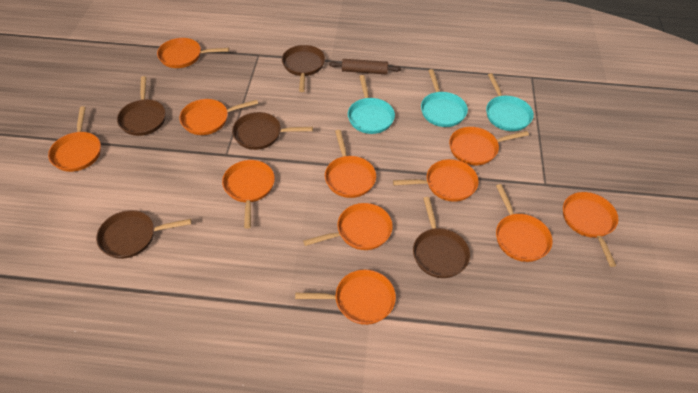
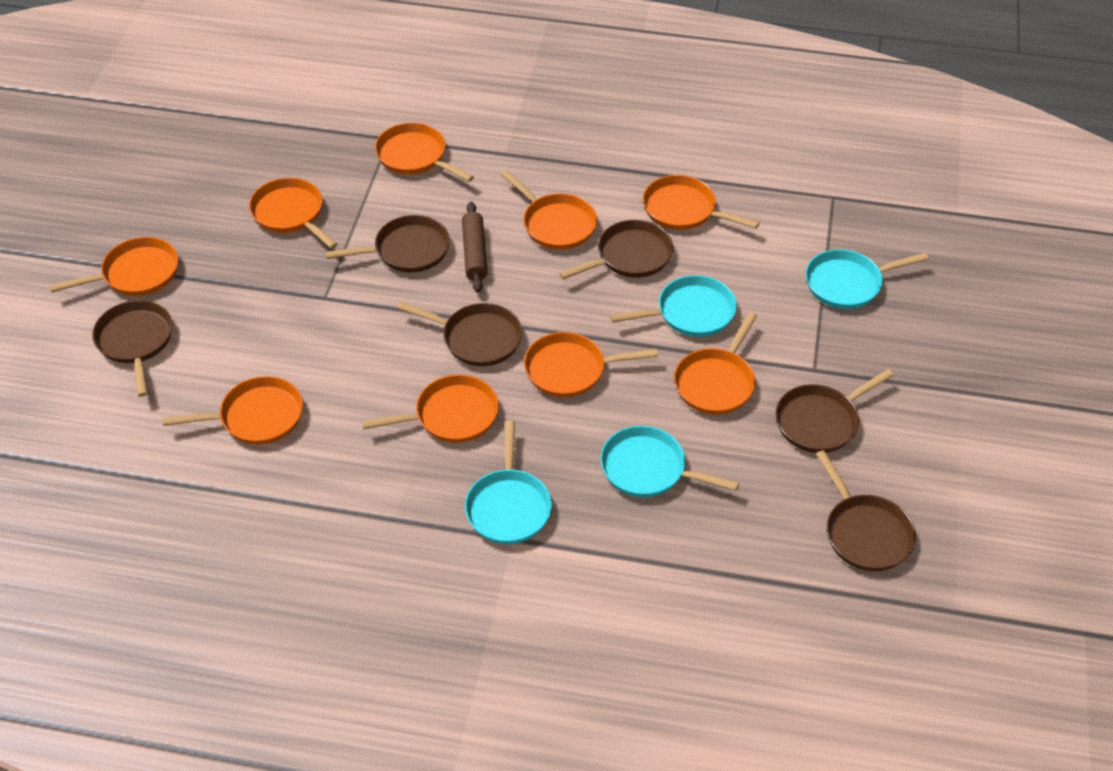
brown pan: [96,210,192,259] [117,76,166,136] [232,112,313,150] [282,45,325,92] [413,197,470,278] = 5 -> [92,300,173,397] [325,215,450,273] [397,302,523,366] [559,220,673,279] [776,369,894,453] [816,450,916,571] = 6
orange pan: [48,106,101,172] [157,38,229,68] [179,99,258,135] [222,160,275,229] [295,270,396,325] [303,203,393,250] [325,130,376,198] [393,159,479,202] [449,127,529,165] [496,184,553,262] [563,192,618,267] = 11 -> [50,237,178,296] [163,376,303,445] [249,178,337,249] [362,375,499,443] [375,123,474,182] [501,170,597,250] [524,332,658,397] [643,175,760,230] [674,312,757,415] = 9
turquoise pan: [348,75,395,134] [421,69,468,127] [486,73,534,131] = 3 -> [465,420,552,544] [600,426,739,497] [610,275,737,337] [806,249,928,309] = 4

